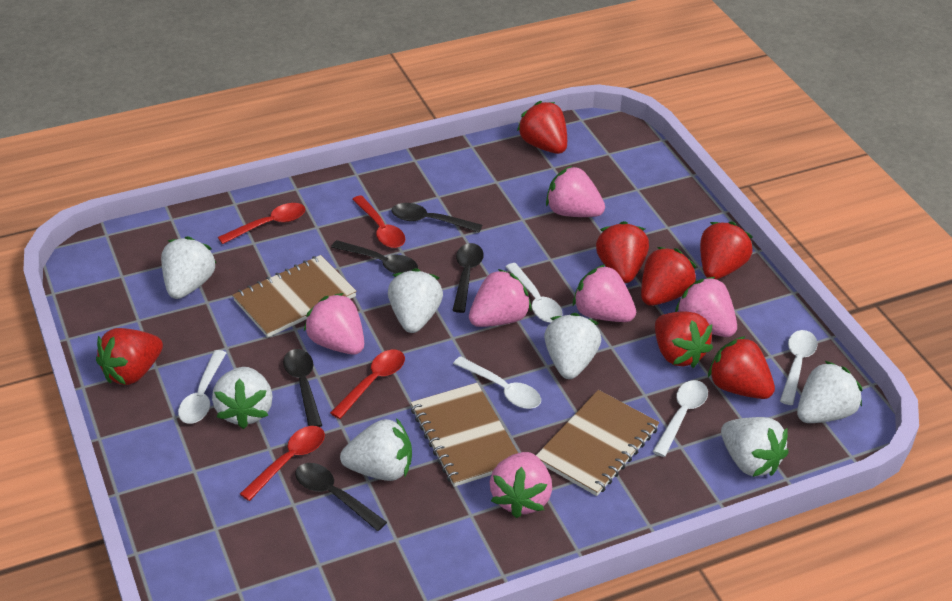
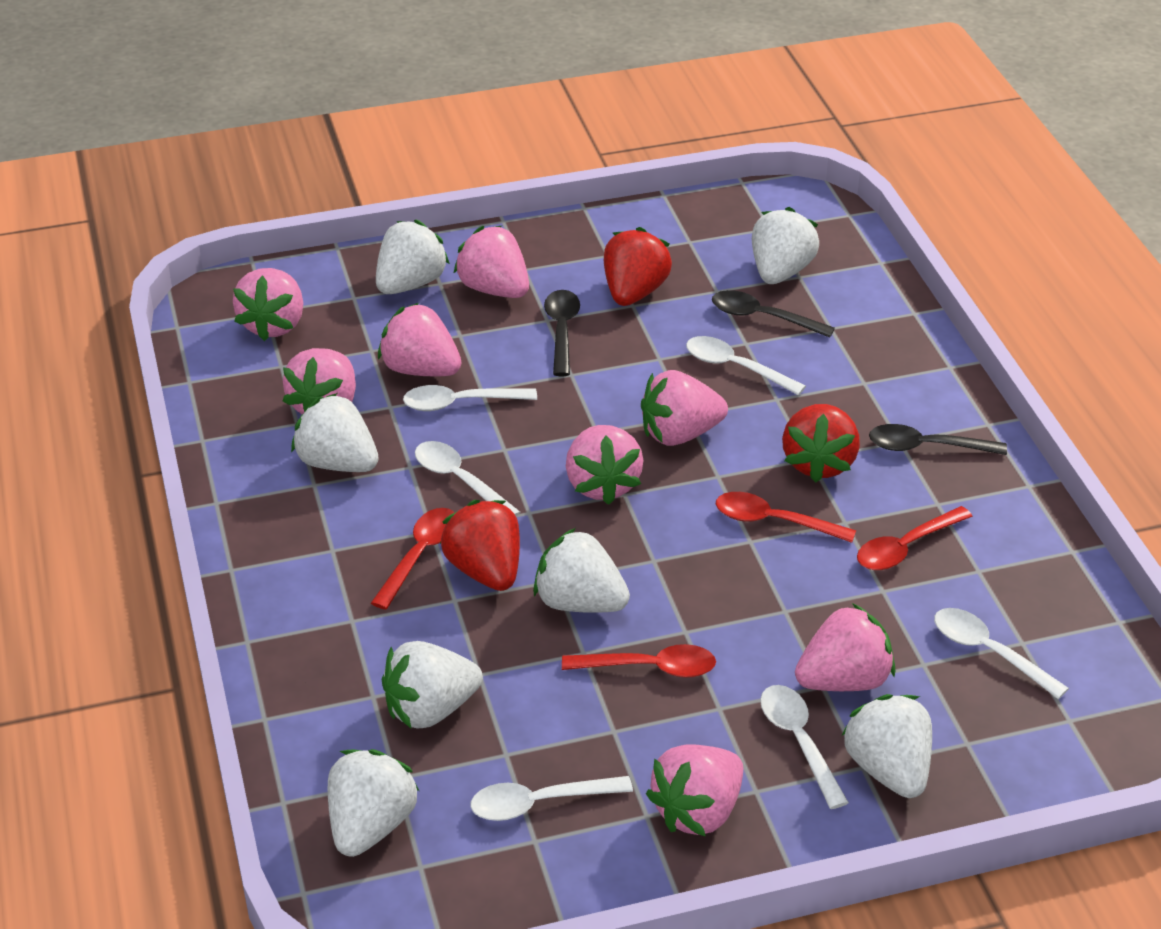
black spoon: [283,349,322,427] [295,463,387,531] [331,240,418,274] [392,203,482,233] [452,243,484,313] = 5 -> [544,290,580,376] [712,290,835,338] [869,424,1007,455] = 3
brown notebook: [232,255,357,337] [411,383,518,487] [536,390,659,496] = 3 -> none = 0
pink strawberry: [304,293,364,355] [469,269,532,327] [490,452,552,518] [546,166,605,217] [573,264,636,322] [675,277,737,337] = 6 -> [233,268,303,341] [283,348,356,415] [378,303,462,376] [453,226,529,298] [566,425,644,505] [641,370,728,446] [646,744,743,836] [795,603,895,691] = 8
red strawberry: [96,328,163,385] [517,101,567,154] [596,221,649,283] [641,247,696,306] [655,311,713,368] [700,222,753,280] [708,336,775,399] = 7 -> [440,500,520,591] [604,227,672,306] [782,404,860,483] = 3
white spoon: [178,350,226,424] [453,356,541,409] [505,263,563,323] [652,380,708,457] [780,330,818,405] = 5 -> [403,385,537,411] [415,441,520,517] [470,776,633,821] [686,336,806,396] [760,685,849,809] [934,608,1069,699] = 6

